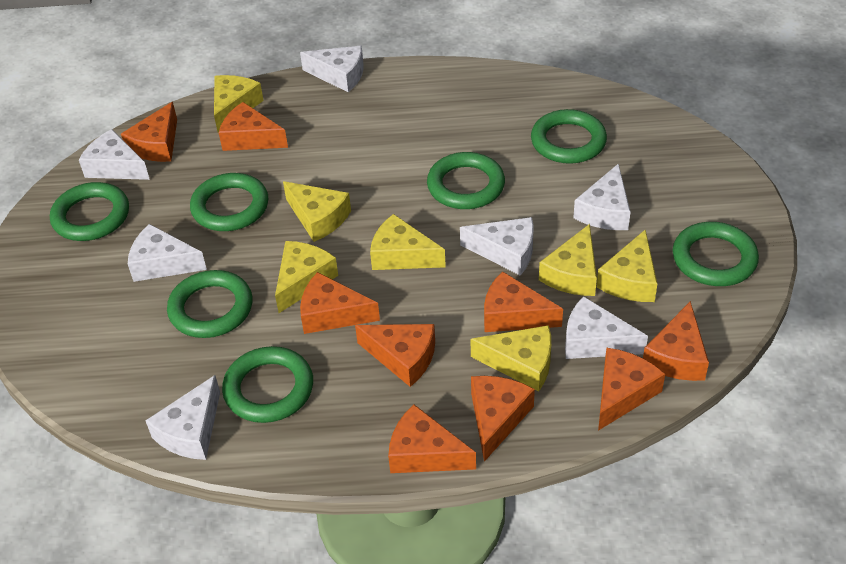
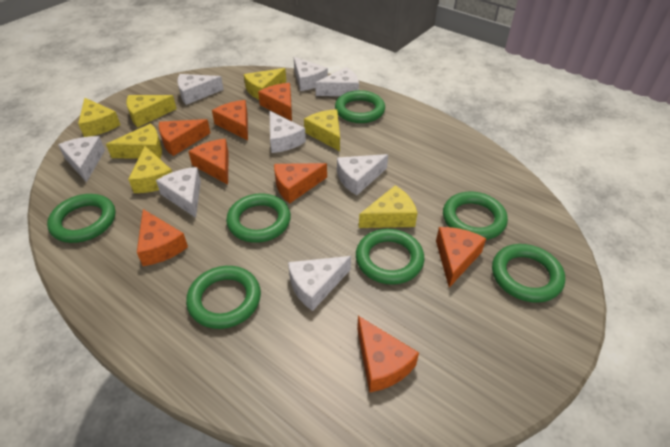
orange cheese: [121,102,177,162] [219,102,288,151] [300,272,380,334] [355,324,435,387] [388,405,476,473] [471,376,535,462] [484,271,563,332] [598,348,665,431] [643,301,709,381] = 9 -> [137,209,188,266] [159,119,211,156] [188,139,229,185] [212,100,248,140] [258,83,292,121] [274,163,327,203] [357,316,419,393] [436,227,486,288] = 8
white cheese: [79,129,150,180] [128,224,207,282] [145,375,220,460] [300,46,364,92] [460,217,534,276] [565,296,648,359] [573,163,630,230] = 7 -> [58,136,105,183] [156,167,201,218] [177,74,224,105] [270,111,306,153] [288,256,351,311] [294,57,328,91] [315,67,359,96] [337,154,388,195] = 8

